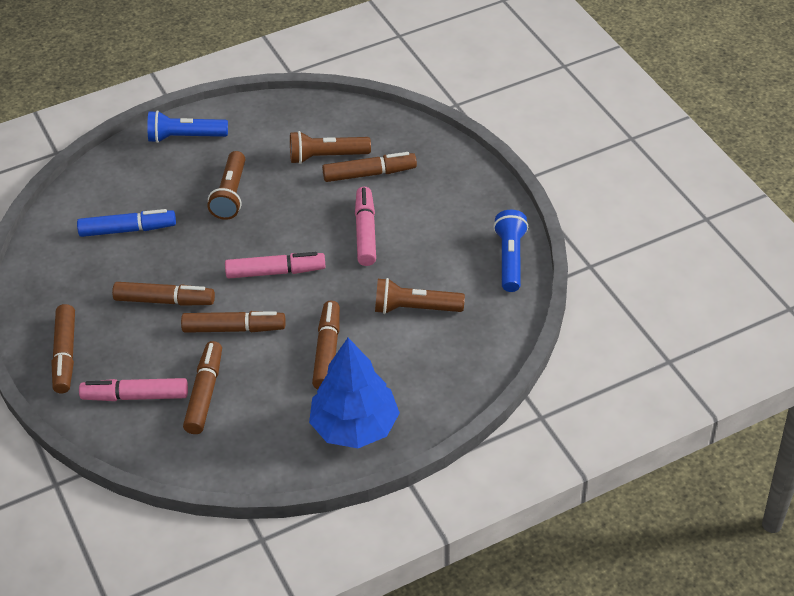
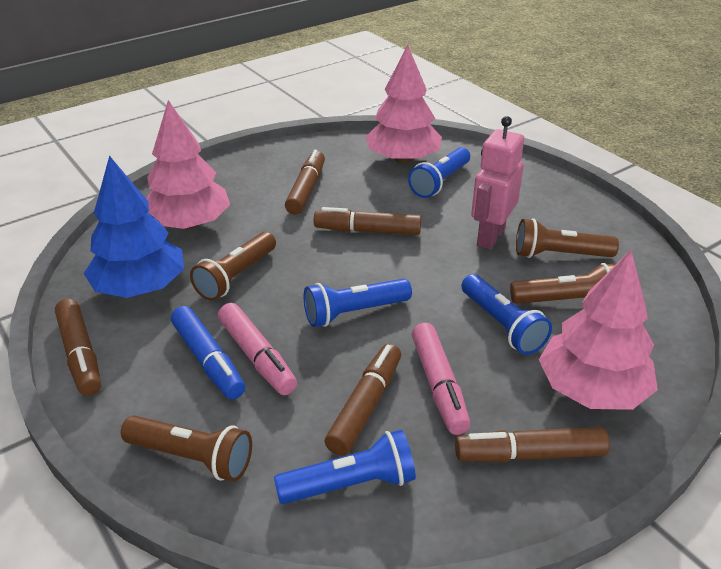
blue flashlight: [148,110,228,143] [493,210,528,292] = 2 -> [274,430,416,504] [304,279,412,327] [408,147,470,198] [462,274,552,355] = 4
brown flashlight: [208,151,245,220] [290,131,371,164] [375,278,465,314] = 3 -> [121,416,252,482] [190,232,276,301] [510,263,616,304] [516,219,619,258] = 4
brown marker: [51,304,75,393] [112,282,215,306] [181,311,286,333] [183,341,222,434] [312,301,340,389] [322,152,417,182] = 6 -> [55,299,101,396] [285,150,325,215] [314,207,421,235] [325,344,401,456] [455,427,610,462] = 5
pink marker: [79,378,188,401] [225,252,326,279] [355,187,376,266] = 3 -> [218,303,297,395] [412,323,471,435] = 2
pink robot: none = 0 -> [471,116,524,249] = 1
pink tree: none = 0 -> [147,100,230,229] [365,45,442,164] [539,250,658,410] = 3

